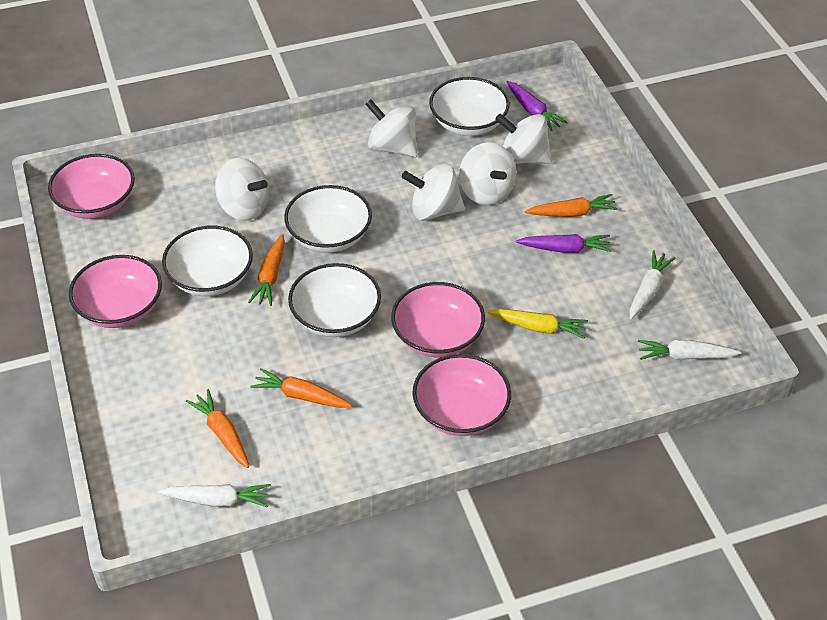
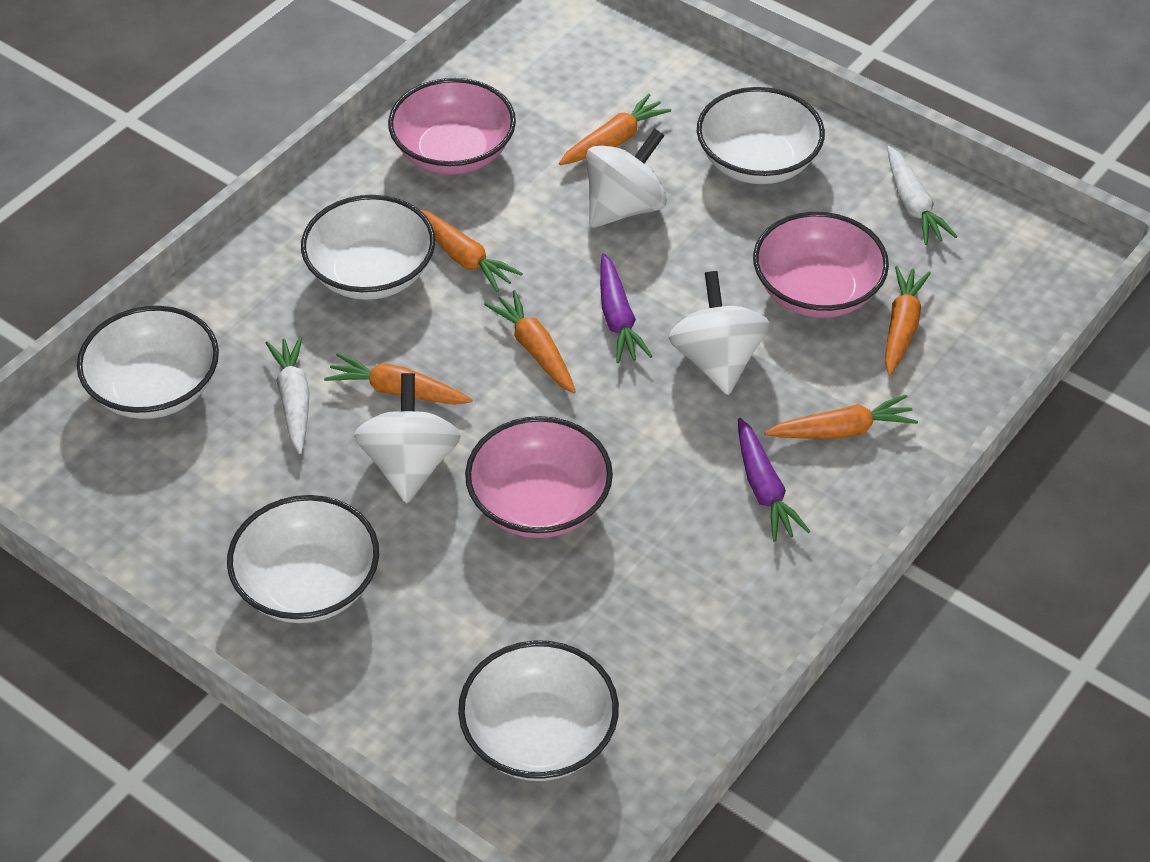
orange carrot: [186,389,249,468] [248,234,285,306] [251,368,352,408] [525,194,618,217] = 4 -> [324,353,473,405] [419,209,523,292] [484,290,576,394] [559,94,671,165] [764,395,918,439] [885,266,931,376] = 6
pink bowl: [48,154,135,219] [69,255,162,328] [391,282,485,357] [412,354,511,436] = 4 -> [388,78,516,175] [465,416,613,538] [753,212,889,318] = 3
white bowl: [162,226,253,296] [284,185,372,253] [288,263,381,337] [429,77,510,136] = 4 -> [77,306,219,419] [227,495,379,623] [301,195,435,300] [458,640,619,781] [697,87,825,184] = 5
white carrot: [158,484,271,508] [630,250,676,319] [638,340,741,360] = 3 -> [266,336,310,454] [887,146,958,245] = 2
white spinning top: [215,158,269,221] [365,99,418,157] [402,163,465,221] [459,142,517,205] [495,113,552,164] = 5 -> [354,373,461,503] [586,129,667,228] [669,271,770,395] = 3
yellow carrot: [488,309,588,339] = 1 -> none = 0

